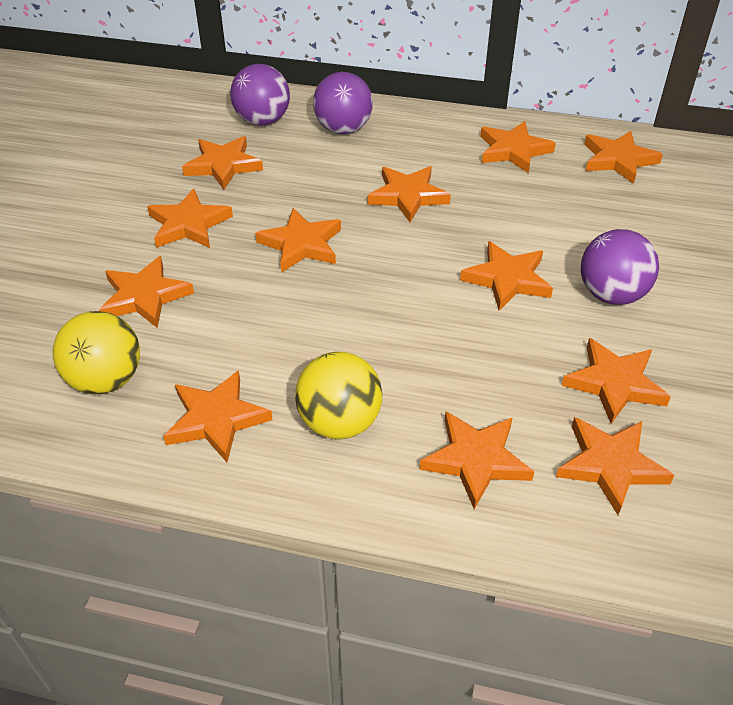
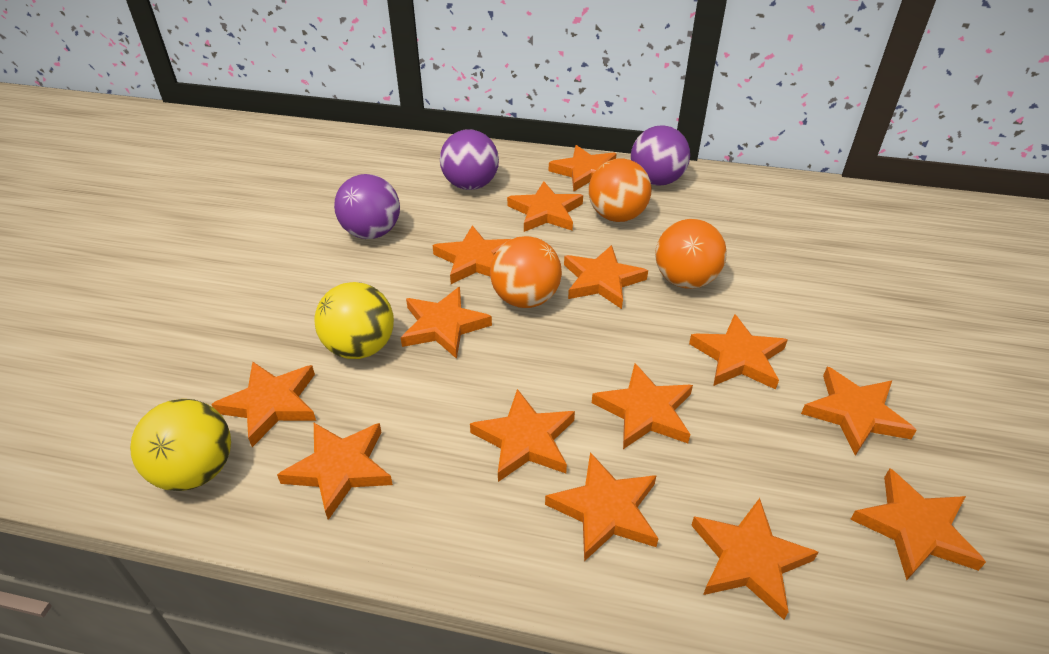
orange ball: none = 0 -> [490,236,562,308] [589,158,652,222] [655,219,727,289] = 3
orange star: [99,256,194,328] [147,189,233,248] [163,370,273,462] [182,136,263,189] [255,208,341,273] [368,166,451,222] [419,412,535,509] [460,241,553,311] [480,121,556,173] [556,417,674,515] [561,338,671,424] [584,131,663,184] = 12 -> [211,362,316,447] [277,423,393,520] [401,287,492,359] [433,225,511,284] [470,389,575,482] [507,181,583,232] [545,452,659,561] [549,145,617,191] [564,245,648,309] [592,363,693,449] [689,314,788,390] [691,498,818,620] [801,367,917,456] [850,468,986,580] = 14

